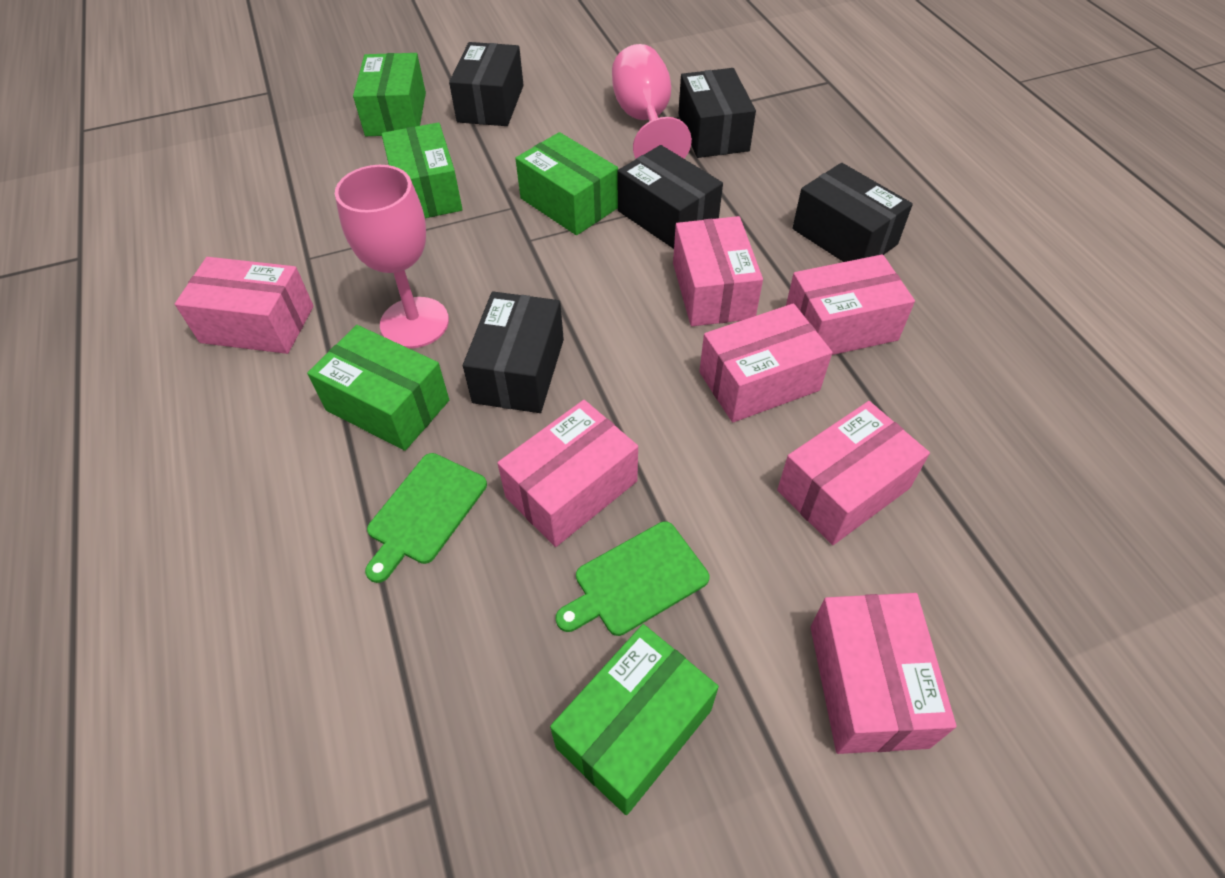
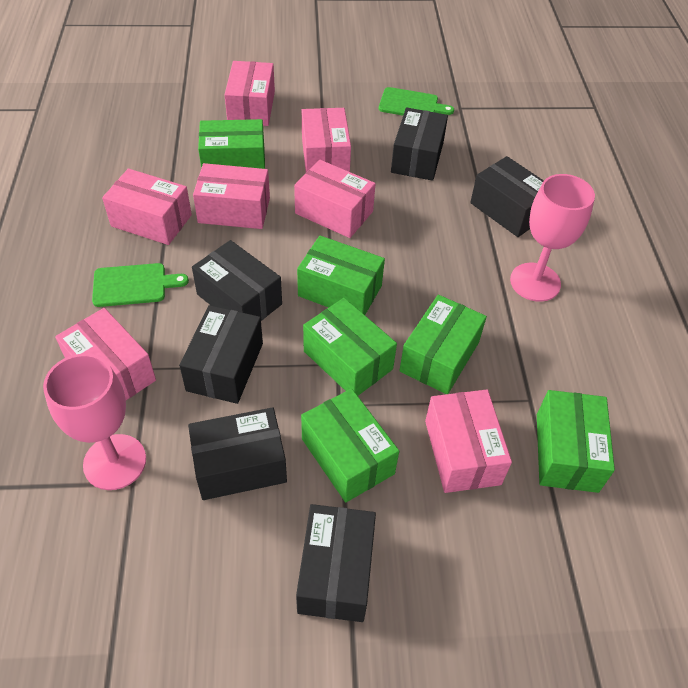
black box: [449,42,524,126] [463,291,564,413] [618,145,723,249] [678,68,756,158] [792,163,913,262] = 5 -> [179,305,263,404] [188,407,287,500] [192,240,282,321] [296,504,376,622] [391,108,448,181] [470,156,544,237] = 6
green box: [307,325,449,451] [353,53,426,136] [382,122,462,218] [515,132,618,235] [550,624,719,815] = 5 -> [198,119,265,169] [297,236,385,315] [301,389,399,503] [303,298,397,396] [399,295,487,394] [537,390,615,493] = 6

